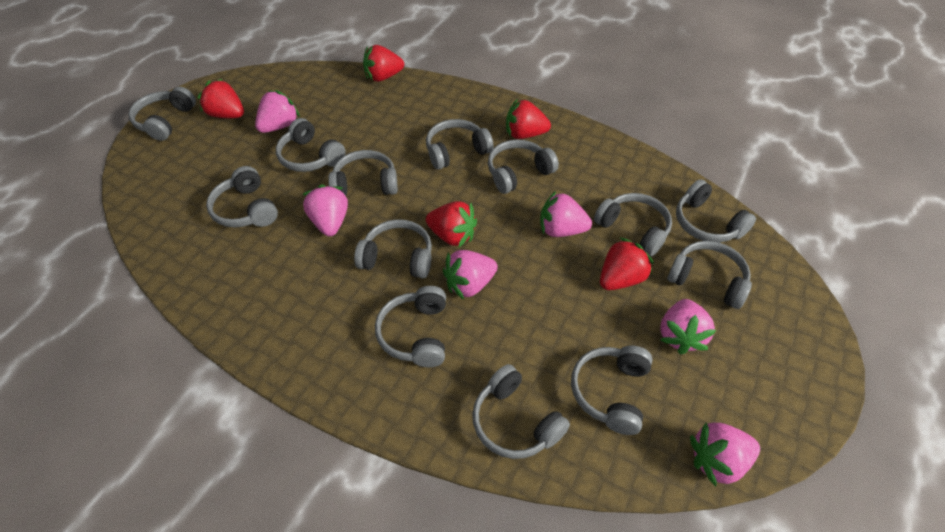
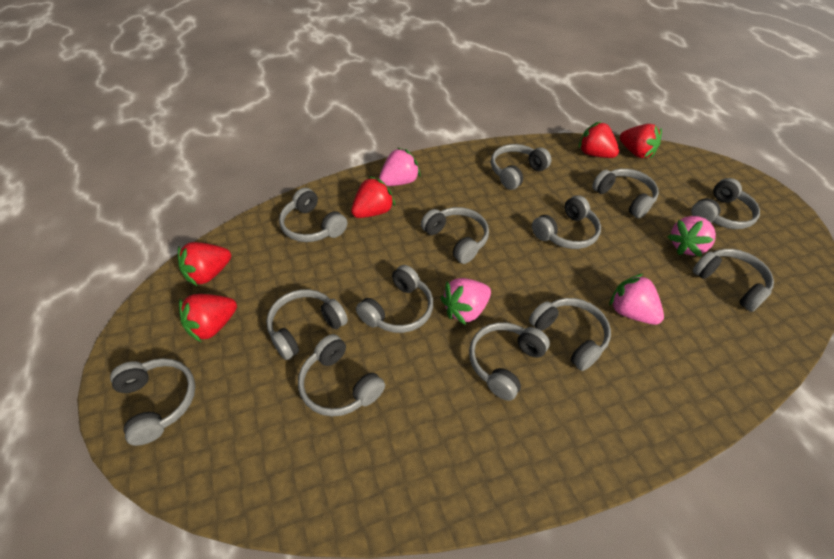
pink strawberry: [255,90,300,133] [302,185,348,236] [443,250,498,300] [540,191,592,237] [660,299,716,354] [690,423,760,487] = 6 -> [379,147,420,186] [441,278,491,325] [609,274,664,325] [667,216,716,257] = 4

